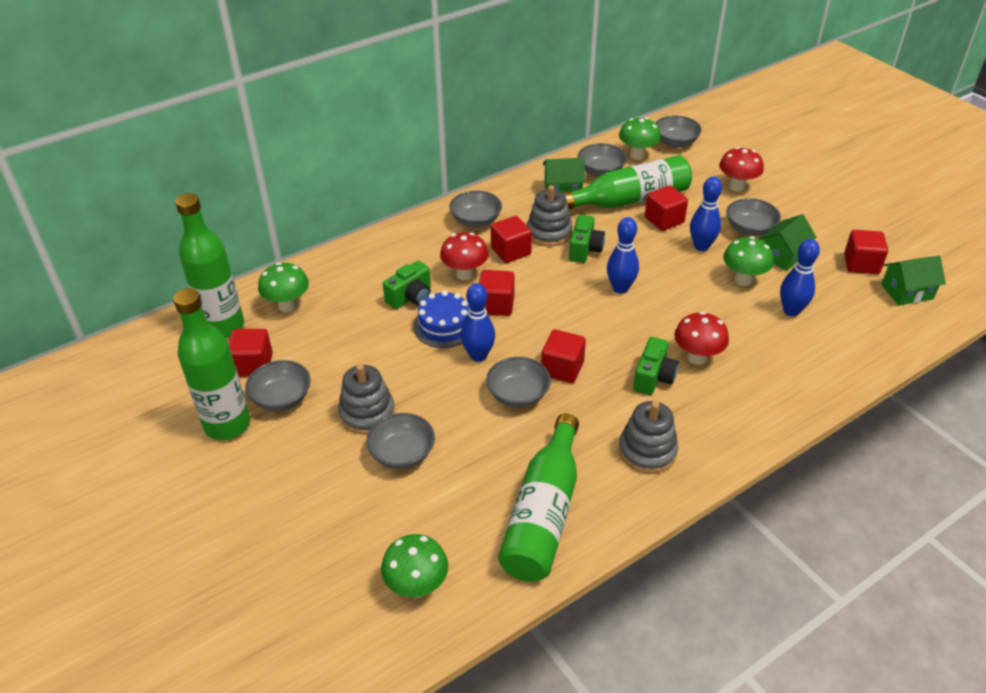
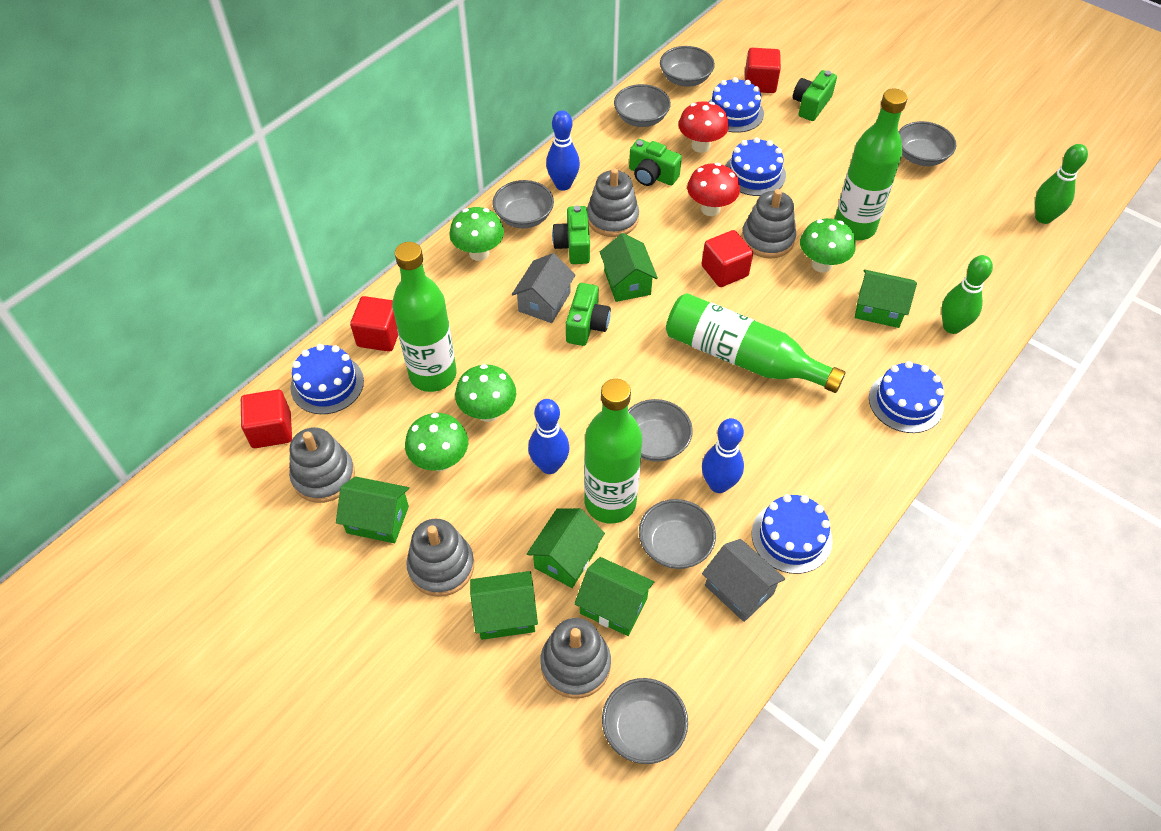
blue bowling pin: [461,283,495,362] [607,217,639,294] [690,176,722,251] [780,239,820,316] = 4 -> [528,399,570,474] [546,110,580,191] [702,418,744,493] = 3
blue cake: [413,290,469,348] = 1 -> [290,344,364,414] [709,77,764,133] [725,137,786,196] [752,494,832,574] [869,361,944,433] = 5
green bowling pin: none = 0 -> [941,255,993,334] [1035,144,1088,224] = 2
green camera: [383,261,431,309] [569,215,605,263] [633,337,679,395] = 3 -> [552,205,590,264] [566,283,611,346] [629,139,682,186] [793,70,837,121] = 4
green house: [543,158,586,192] [759,214,817,271] [881,256,946,305] = 3 -> [336,476,409,543] [470,571,538,640] [527,508,605,588] [574,557,654,636] [600,233,658,302] [855,269,917,328] = 6
grey house: none = 0 -> [512,253,576,323] [702,539,785,622] = 2
grey stacking toy: [338,364,395,435] [527,185,572,247] [619,401,678,474] = 3 -> [289,427,355,503] [406,519,474,597] [540,618,611,699] [587,168,639,237] [742,189,796,259] = 5
red cube: [228,329,273,377] [479,270,515,316] [491,216,532,263] [541,329,586,383] [645,185,688,231] [844,230,888,274] = 6 -> [241,389,292,448] [350,296,398,352] [702,230,753,287] [745,48,781,93] = 4
red mushroom: [440,232,489,280] [674,312,729,365] [719,147,764,192] = 3 -> [678,101,729,153] [687,163,740,216] = 2

